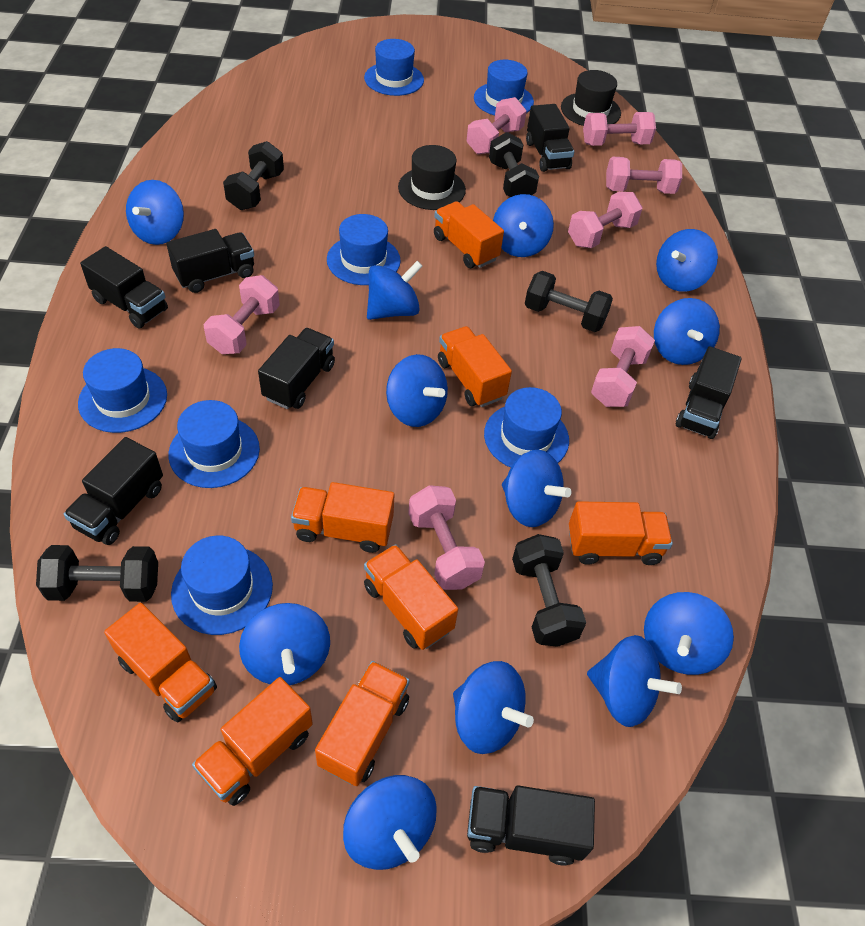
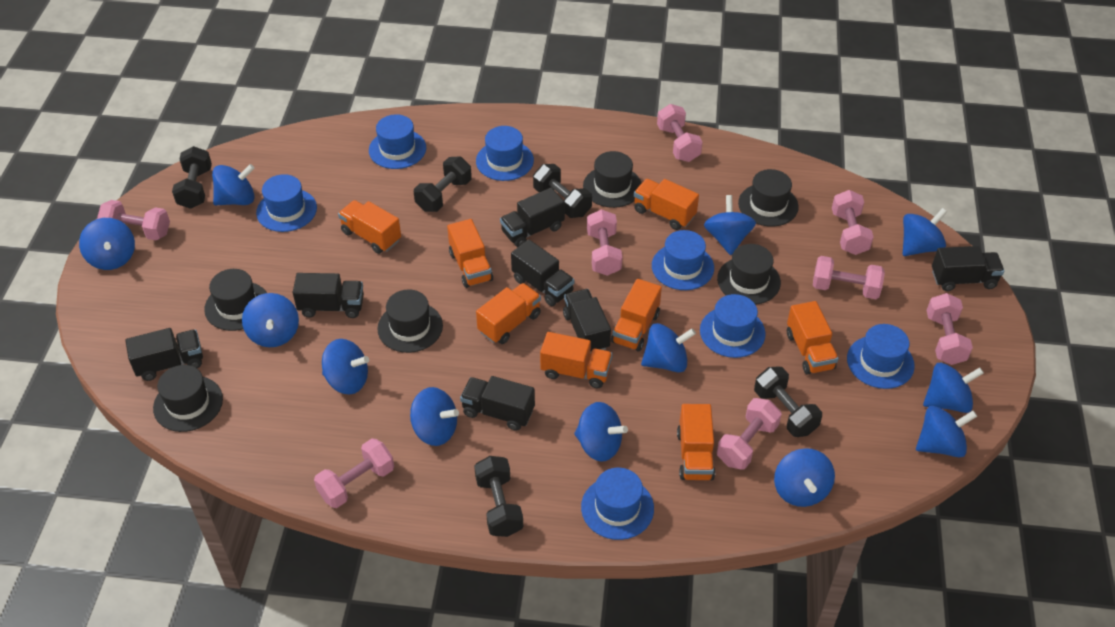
black hat: [398,145,466,210] [561,70,621,126] = 2 -> [153,365,223,432] [204,269,267,331] [377,289,443,353] [583,151,642,208] [717,244,781,305] [738,169,799,227] = 6
pink dumbbell: [204,275,280,354] [408,485,485,590] [466,97,527,154] [568,192,643,248] [583,112,656,146] [591,326,655,407] [606,157,682,194] = 7 -> [97,200,170,241] [314,438,394,508] [587,209,622,276] [657,104,703,162] [717,398,782,470] [813,256,885,299] [832,190,873,255] [926,293,973,365] = 8

